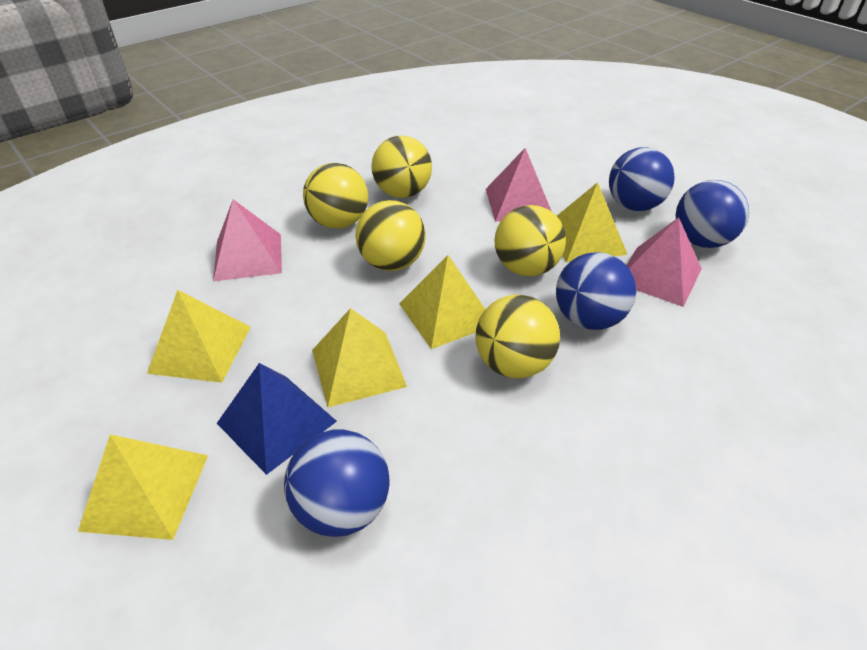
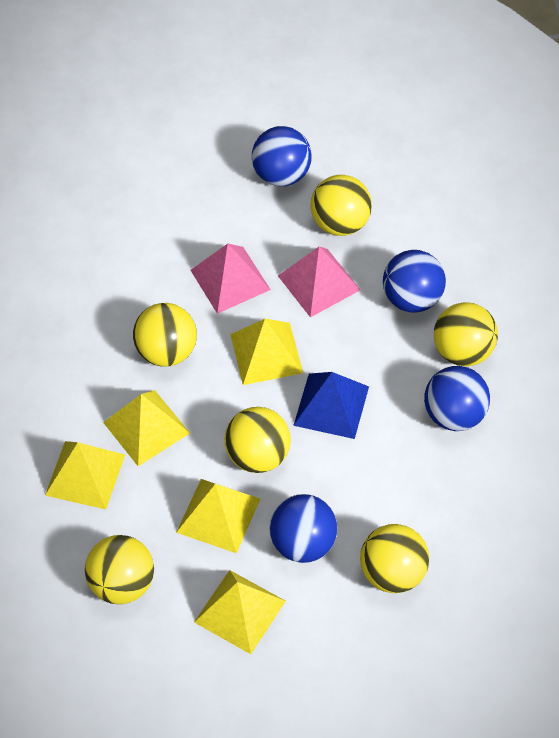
pink pyramid: [213,199,282,281] [485,148,552,222] [627,217,702,307] = 3 -> [190,244,271,314] [278,247,360,317] = 2
yellow ball: [303,163,368,229] [356,200,426,271] [371,136,432,198] [475,295,560,378] [494,205,566,276] = 5 -> [85,535,154,604] [133,303,197,367] [225,407,291,473] [311,175,372,236] [360,524,429,593] [434,302,498,366] = 6

